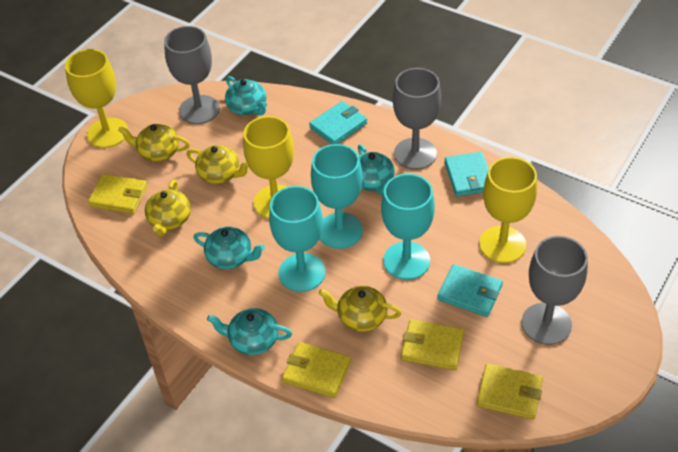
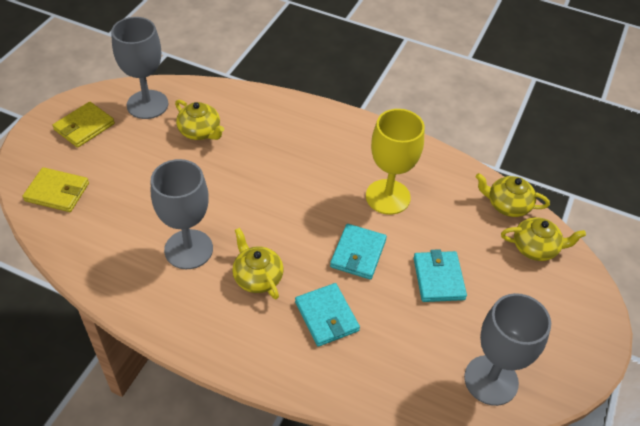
turquoise goblet: [269,186,326,292] [311,144,363,249] [381,173,435,280] = 3 -> none = 0
turquoise teapot: [193,227,265,269] [207,308,292,355] [225,76,267,116] [358,144,395,195] = 4 -> none = 0
yellow goblet: [65,49,128,148] [243,116,294,219] [479,157,537,263] = 3 -> [366,109,425,215] = 1
yellow wallet: [88,174,148,214] [282,342,351,398] [401,319,464,370] [477,364,543,419] = 4 -> [22,167,89,212] [52,102,115,148] = 2

